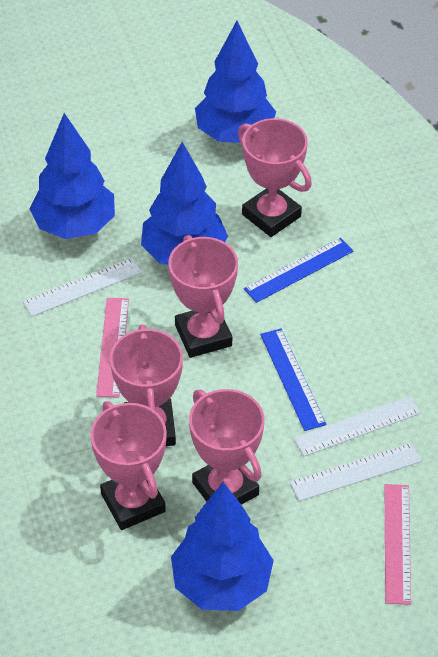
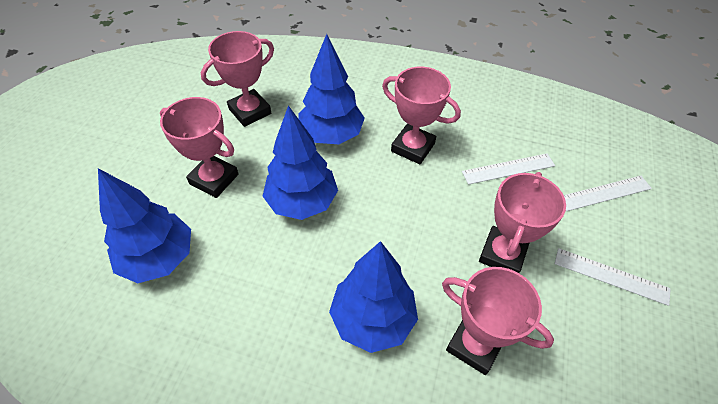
blue ruler: [244,238,353,303] [260,328,326,431] = 2 -> none = 0
pink ruler: [96,298,129,398] [385,484,411,605] = 2 -> none = 0

